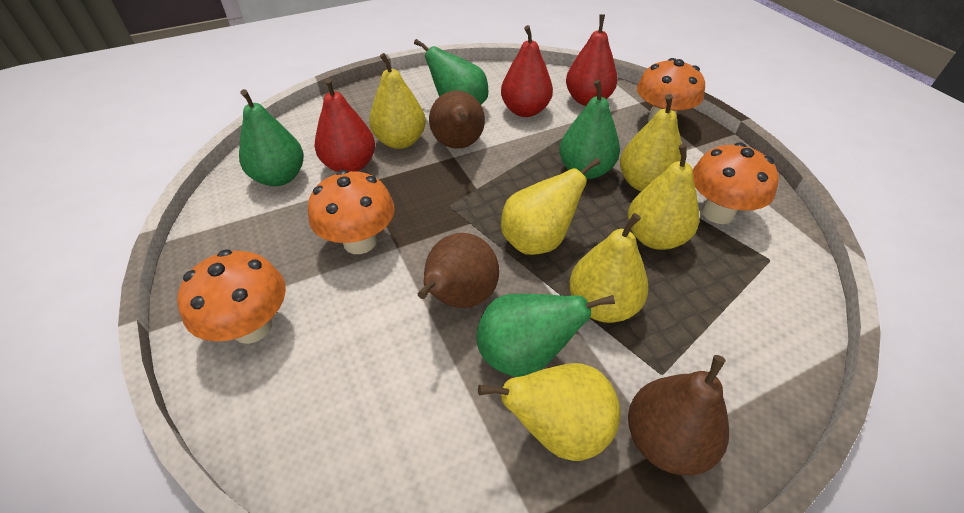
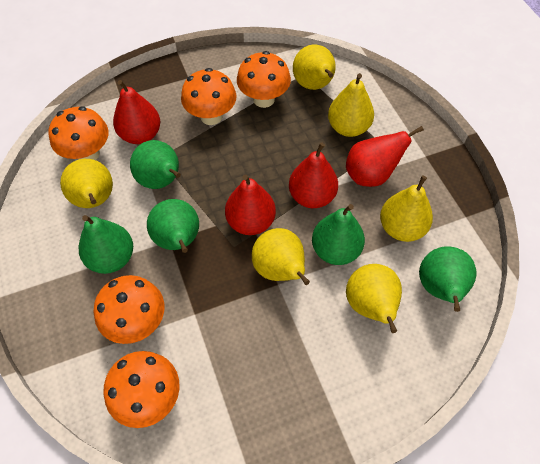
brown pear: [418,233,499,308] [429,91,485,149] [628,355,729,475] = 3 -> none = 0
green pear: [239,89,304,186] [414,39,488,104] [477,294,615,377] [559,80,620,179] = 4 -> [79,215,133,274] [130,140,181,189] [147,199,199,253] [312,204,365,265] [419,246,477,312] = 5
orange mushroom: [177,249,286,344] [308,170,395,254] [637,58,705,122] [693,142,779,224] = 4 -> [48,106,109,160] [94,275,164,344] [103,351,179,428] [181,68,237,125] [237,51,291,108] = 5
red pear: [315,78,375,172] [501,25,553,117] [566,15,617,106] = 3 -> [113,80,160,144] [225,175,276,235] [289,143,338,208] [346,126,424,187] = 4

